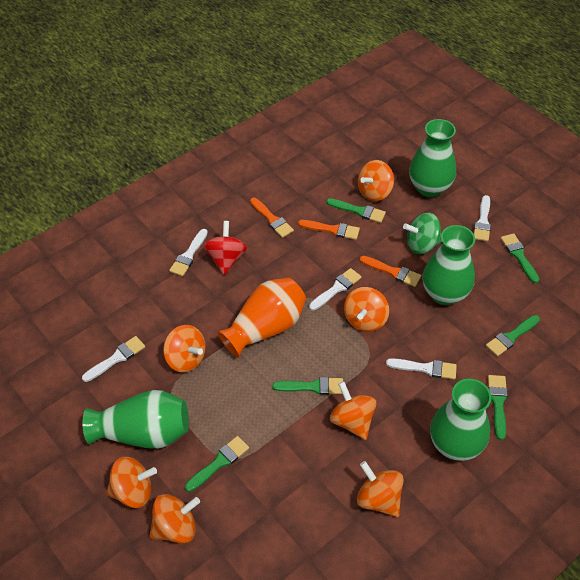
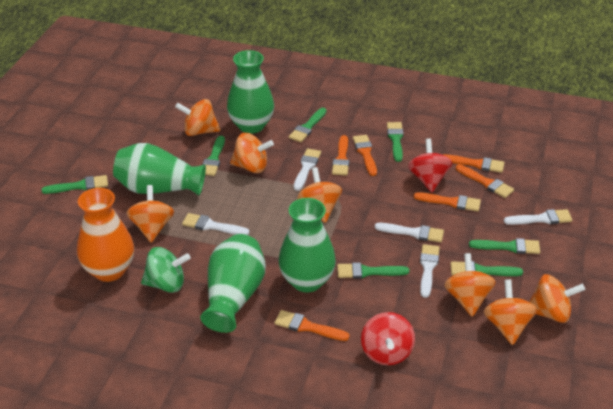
green brush: [185,436,249,492] [272,377,343,395] [326,198,386,223] [486,315,540,356] [488,375,508,440] [501,233,539,284] = 6 -> [42,175,108,194] [203,136,225,176] [289,108,327,142] [337,262,409,279] [387,122,404,162] [450,261,523,276] [469,238,540,254] = 7
orange brush: [250,198,294,238] [298,220,360,240] [359,256,421,287] = 3 -> [274,310,350,341] [332,135,349,176] [353,135,377,176] [414,192,481,211] [443,154,504,173] [456,164,514,198] = 6
red spinning top: [203,221,247,275] = 1 -> [361,312,415,365] [408,139,452,192] = 2

